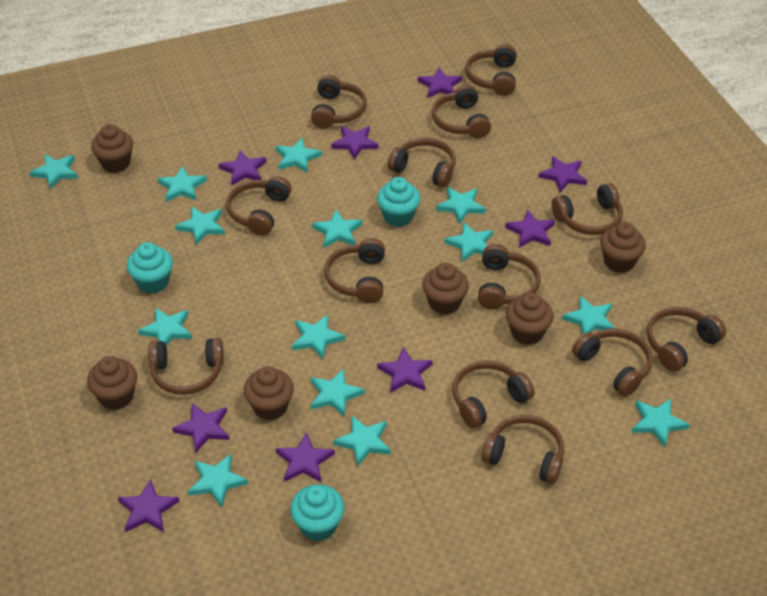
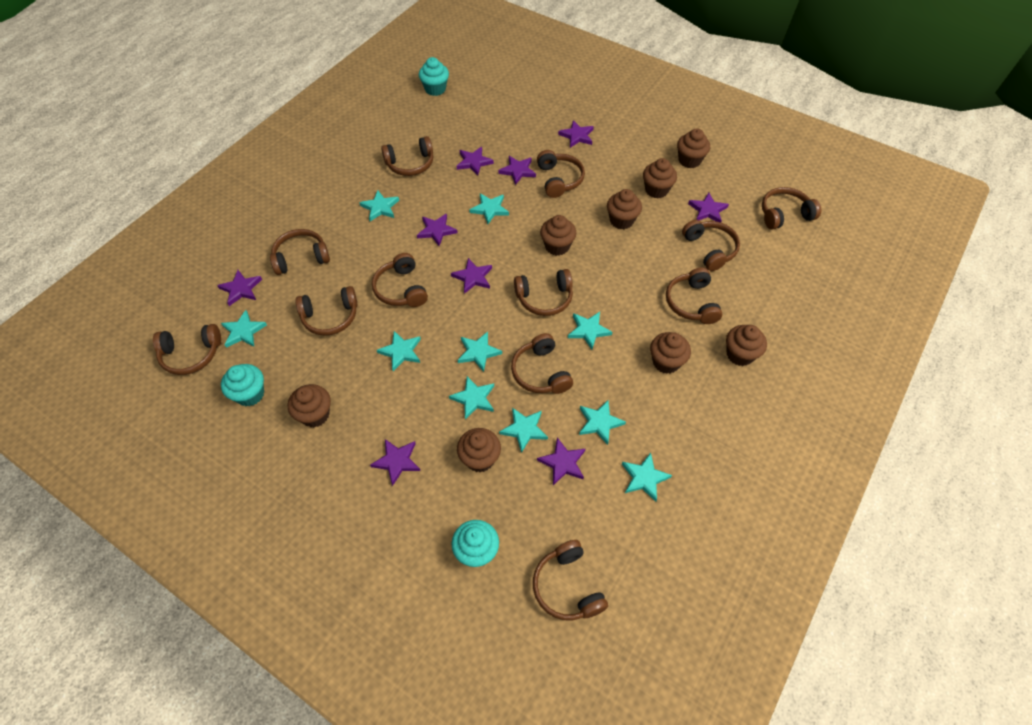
brown cupcake: [87,356,137,410] [91,124,133,173] [244,366,294,420] [422,263,469,315] [506,292,553,345] [600,222,646,273] = 6 -> [288,384,331,427] [457,428,501,472] [540,215,576,256] [607,189,642,229] [643,158,677,198] [650,332,691,374] [677,128,710,168] [726,325,767,366] = 8
brown headphones: [148,338,224,395] [226,176,291,236] [311,75,367,129] [324,238,385,303] [388,137,456,187] [432,84,491,138] [452,360,534,428] [465,44,516,96] [478,244,541,309] [481,415,564,484] [551,183,623,235] [572,328,653,396] [647,307,726,372] = 13 -> [153,324,221,375] [270,229,330,275] [295,286,358,336] [372,253,428,307] [381,136,433,176] [511,333,573,394] [514,269,573,316] [533,540,608,620] [537,150,585,198] [666,267,722,324] [682,220,740,271] [762,187,821,230] = 12
turquoise star: [29,154,78,189] [138,308,192,346] [157,166,207,202] [175,207,225,245] [188,454,248,507] [275,138,322,173] [292,315,345,359] [311,368,365,417] [312,210,362,248] [333,416,391,467] [436,187,486,224] [444,223,493,262] [562,296,615,335] [631,399,690,447] = 14 -> [221,310,267,348] [359,190,399,221] [377,331,421,371] [449,376,494,420] [458,332,502,372] [470,193,509,224] [499,408,548,453] [568,312,612,349] [579,400,626,445] [622,453,672,502] = 10

